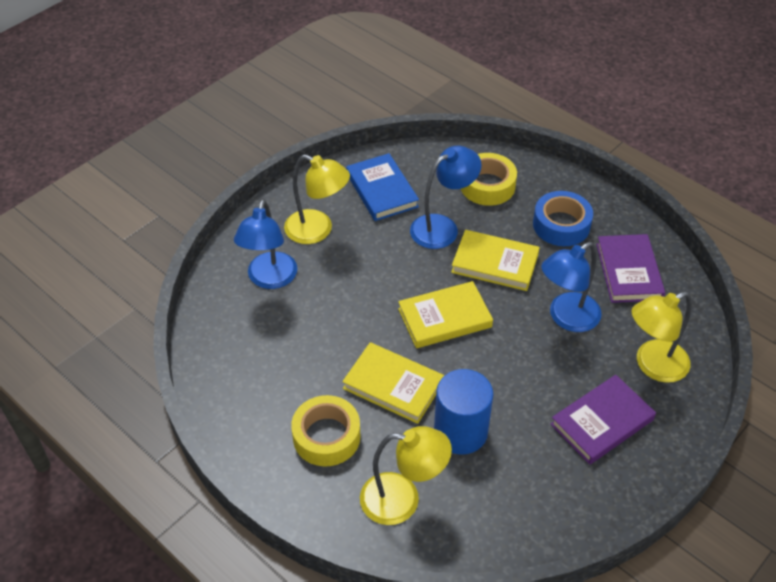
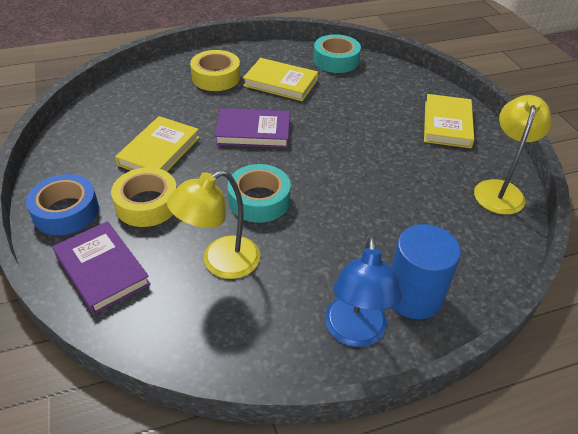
blue book: [346,153,419,221] = 1 -> none = 0
blue lamp: [234,200,297,289] [410,146,482,249] [541,242,602,332] = 3 -> [325,236,402,347] = 1
turquoise tape: none = 0 -> [228,164,291,223] [313,34,361,73] = 2
yellow lamp: [284,154,350,244] [360,426,452,525] [632,291,692,383] = 3 -> [167,170,260,279] [474,95,552,215] = 2

